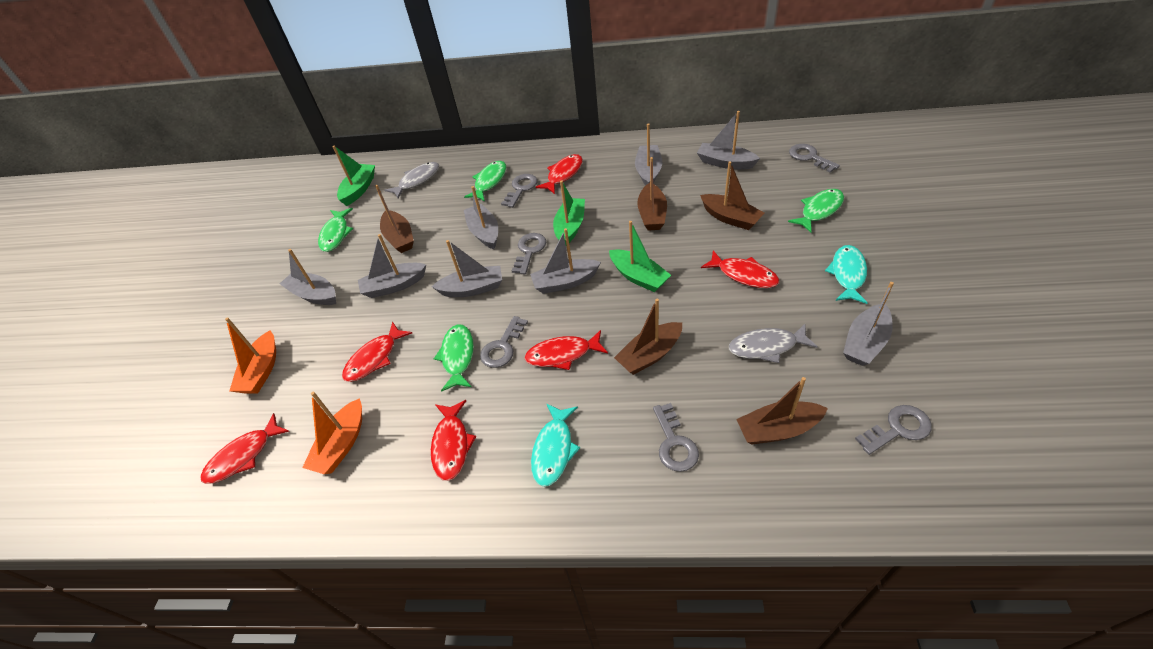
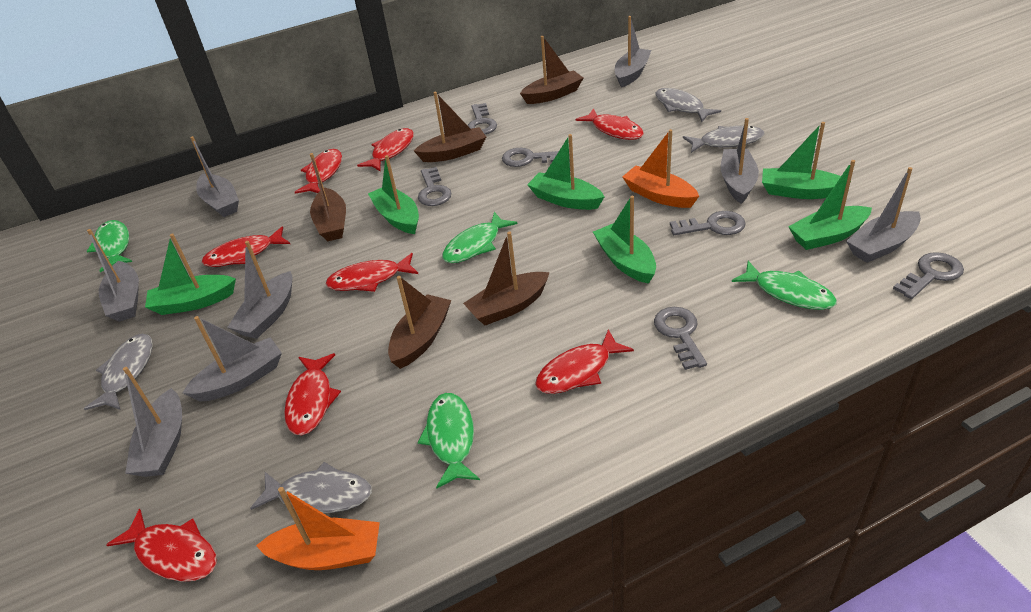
green boat: [332,146,375,206] [553,180,585,245] [609,221,671,292] = 3 -> [145,234,236,315] [368,155,419,234] [527,134,604,210] [593,196,656,284] [762,122,841,199] [788,160,872,250] = 6
grey fish: [385,162,439,199] [729,324,818,363] = 2 -> [84,334,153,410] [250,462,372,513] [655,88,721,122] [683,126,765,153] = 4
red fish: [201,413,289,484] [342,321,412,382] [431,400,476,481] [524,330,608,370] [536,154,583,194] [701,250,779,288] = 6 -> [106,509,217,582] [202,226,290,267] [284,353,341,435] [295,149,342,194] [326,253,418,292] [357,128,414,172] [535,329,634,394] [575,108,644,140] = 8
turquoise fish: [531,404,580,487] [825,245,868,304] = 2 -> none = 0

